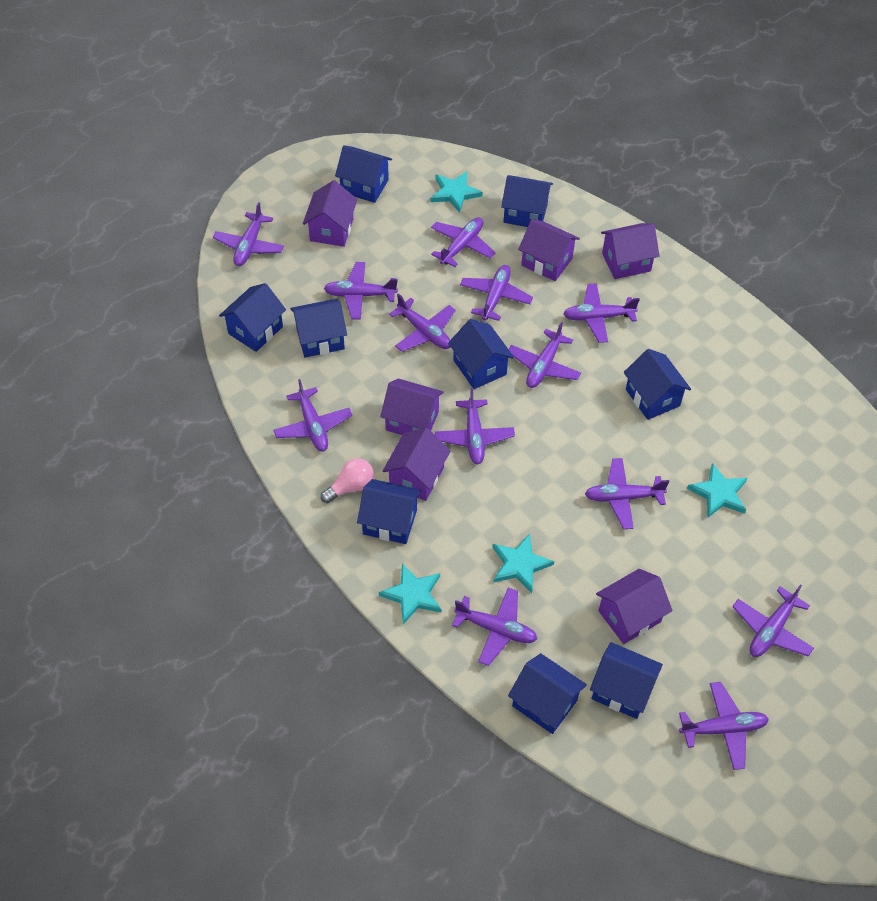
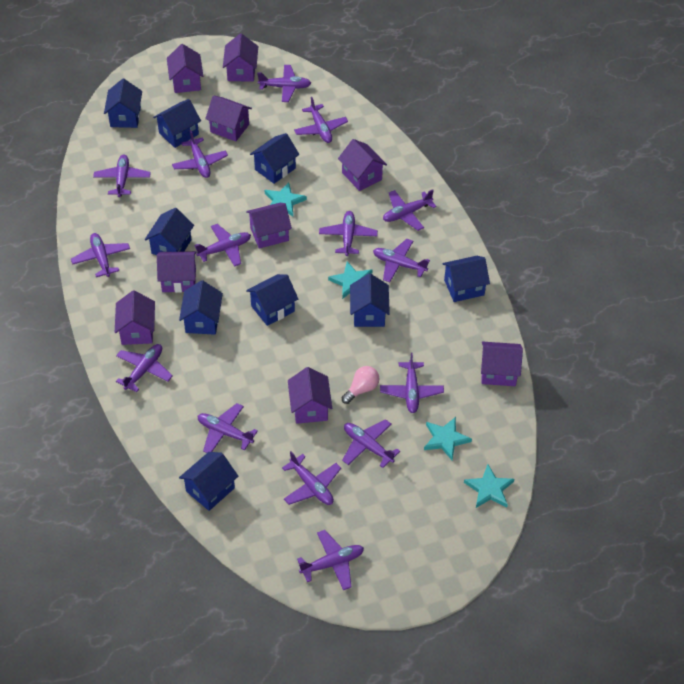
purple house: [303,180,358,247] [380,378,444,435] [383,428,451,501] [518,219,580,281] [596,569,672,644] [601,223,659,279] = 6 -> [115,291,155,345] [157,251,197,293] [167,44,203,93] [205,95,252,141] [223,33,258,82] [246,203,292,248] [288,367,332,424] [338,139,387,191] [481,342,523,386] = 9
purple plane: [213,202,284,266] [273,379,352,452] [324,262,398,320] [389,293,456,352] [431,217,496,267] [435,388,515,464] [452,588,537,666] [460,265,533,321] [509,322,581,388] [563,283,640,343] [585,458,669,529] [679,682,769,770] [732,585,814,657] = 13 -> [71,233,130,277] [93,154,151,197] [116,344,173,392] [172,130,228,178] [194,224,251,267] [198,403,258,453] [257,65,311,102] [282,451,341,505] [294,97,348,143] [297,530,364,590] [319,211,378,256] [342,419,400,468] [373,239,430,282] [380,353,444,413] [383,189,437,231] = 15

